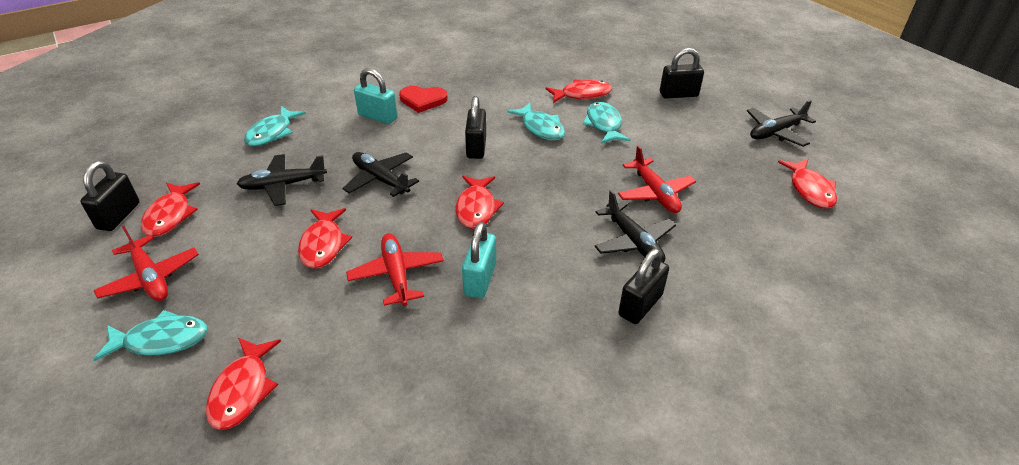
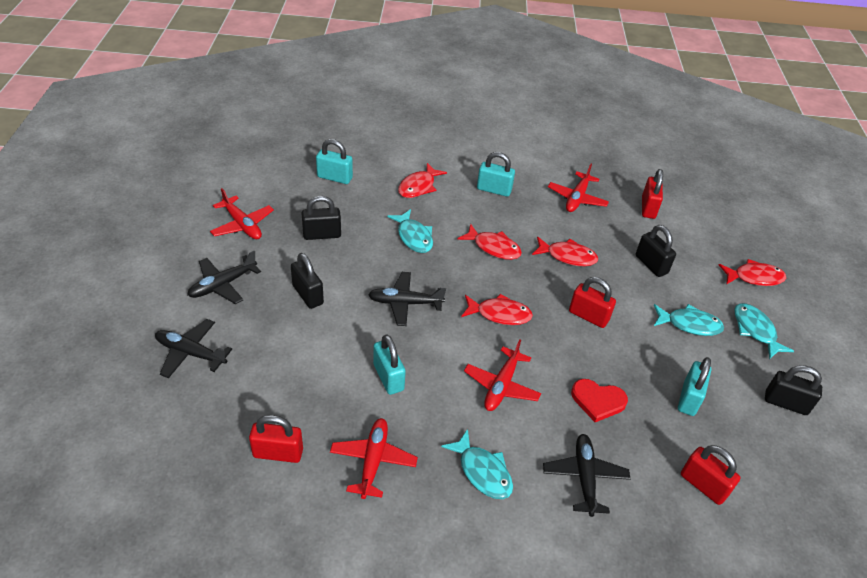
red fish: [141,182,200,237] [206,338,281,430] [298,208,352,269] [456,176,504,229] [545,80,612,103] [778,159,837,209] = 6 -> [398,163,447,198] [457,224,522,260] [461,294,533,325] [532,237,598,266] [719,259,786,286] = 5
red padlock: none = 0 -> [249,415,303,463] [569,277,616,328] [642,169,663,219] [681,445,740,505] = 4
red plane: [94,226,199,301] [346,233,444,306] [618,145,696,213] = 3 -> [210,188,274,239] [330,418,418,499] [464,339,541,411] [548,164,609,212] = 4
turquoise padlock: [354,68,397,124] [462,222,496,298] = 2 -> [316,139,353,184] [373,334,406,395] [477,152,515,197] [678,357,711,416] = 4

